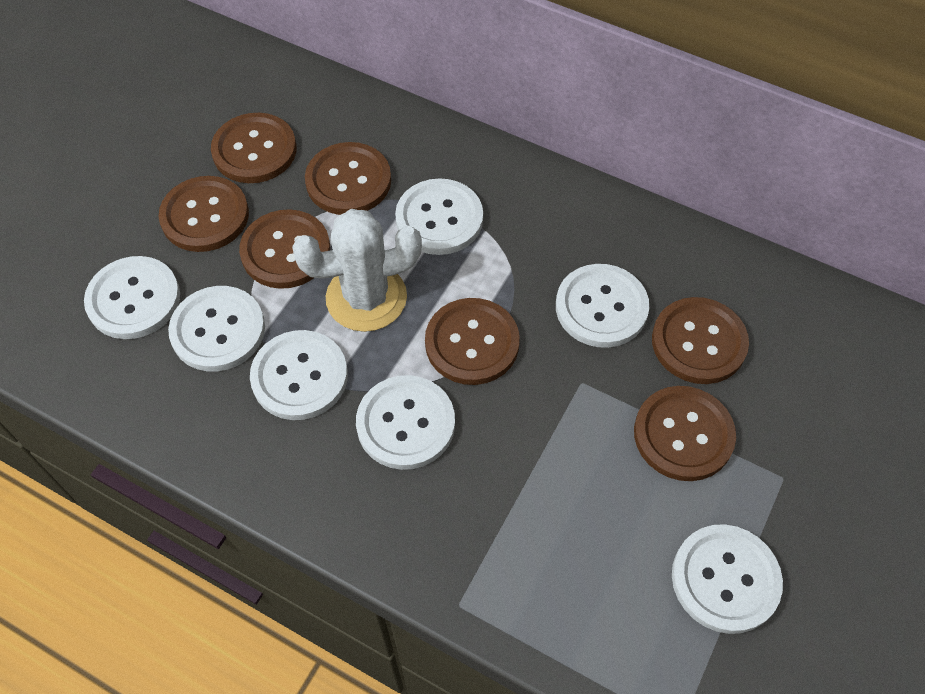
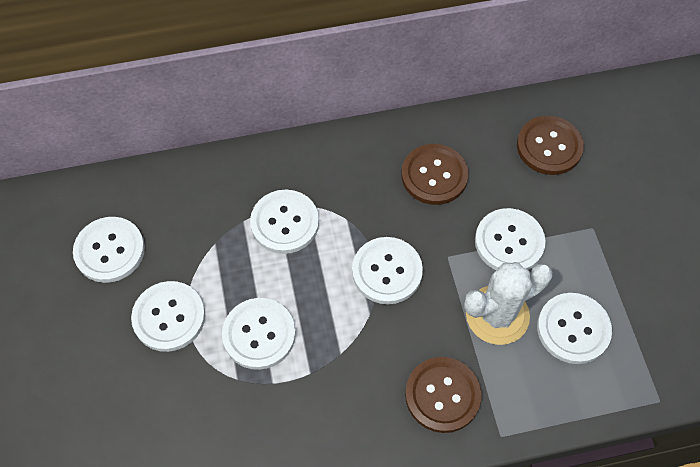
brown button: [158,176,249,252] [211,113,296,183] [239,209,330,289] [305,142,391,215] [425,298,520,385] [634,386,736,481] [652,297,749,384] = 7 -> [401,144,468,205] [405,357,482,433] [517,116,584,175] = 3

